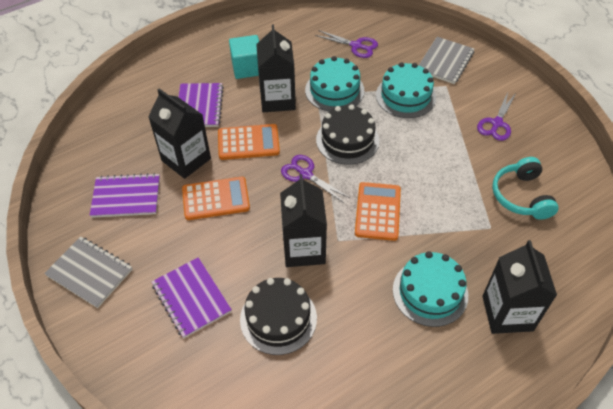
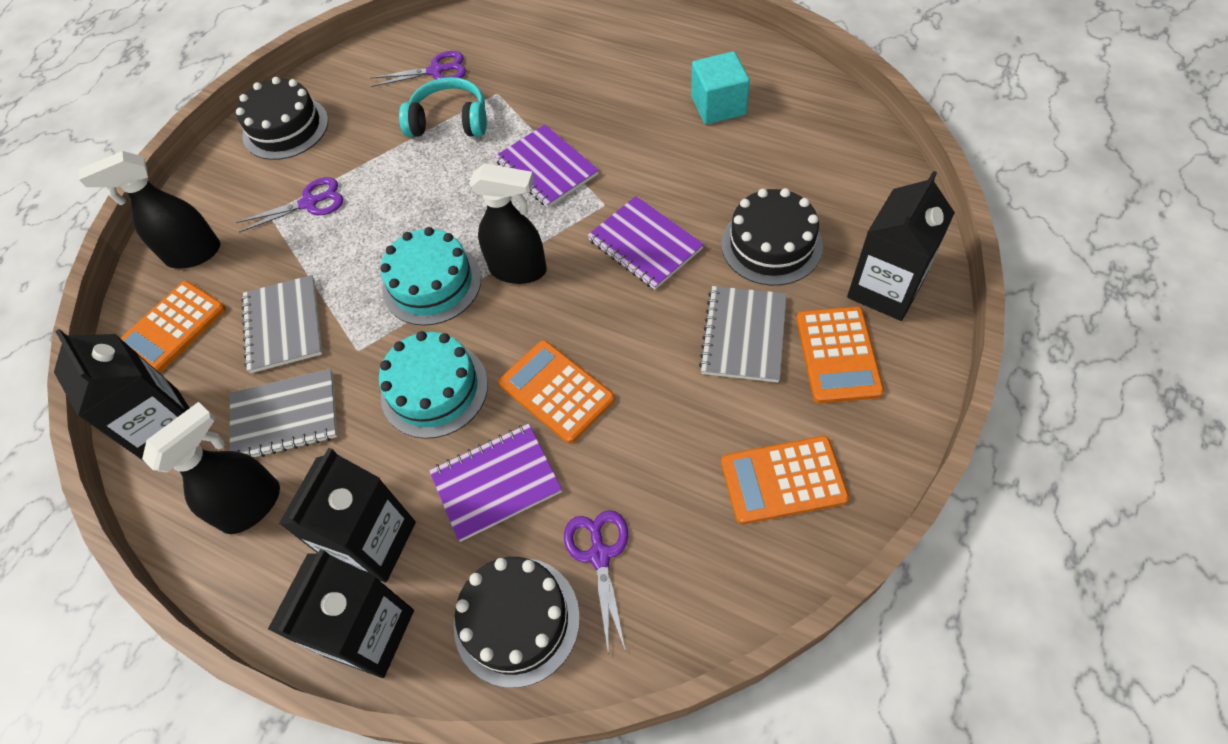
black cake: [240,278,317,355] [316,104,379,165] = 2 -> [236,77,328,160] [454,557,580,688] [721,188,823,286] = 3
black spray bottle: none = 0 -> [79,151,220,268] [142,402,280,534] [469,163,547,284] = 3
grey notebook: [44,237,133,308] [419,37,474,84] = 2 -> [230,369,337,458] [241,275,322,373] [699,286,787,382] = 3
orange calculator: [182,177,250,220] [218,124,280,160] [355,182,401,241] = 3 -> [121,281,226,373] [499,340,615,444] [721,436,849,524] [796,306,884,403] = 4
turquoise cake: [305,56,364,111] [376,62,436,118] [393,251,468,327] = 3 -> [379,331,488,439] [380,227,481,326] = 2

